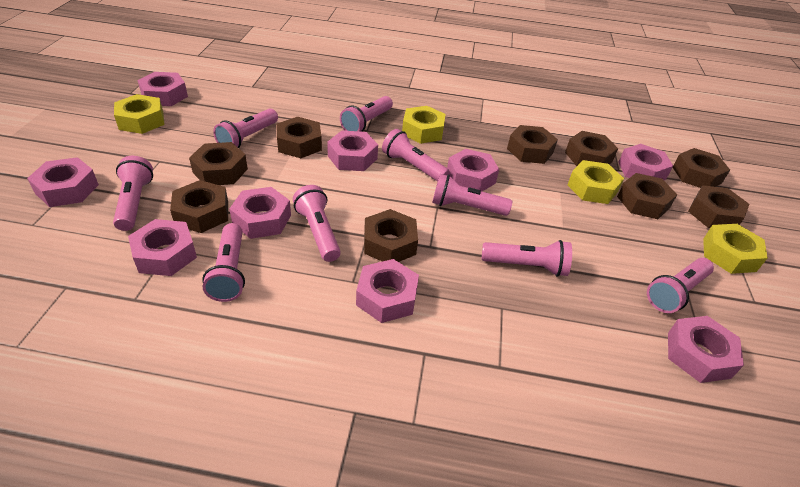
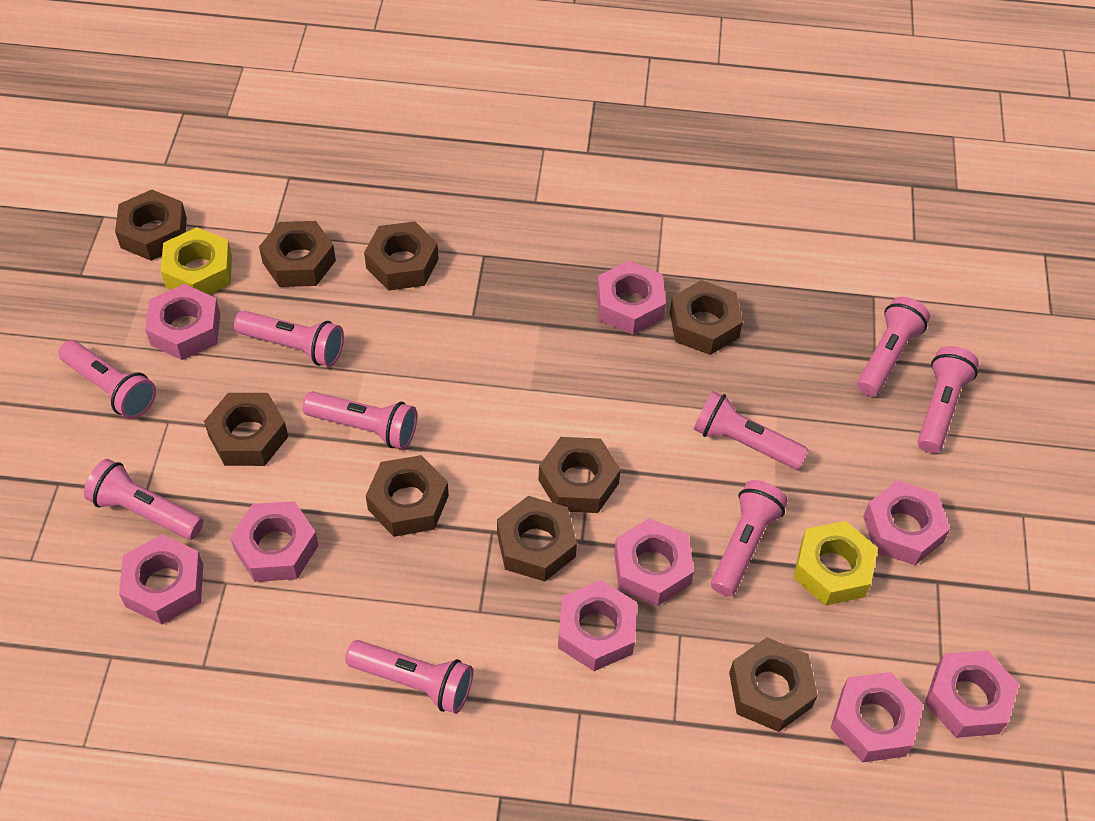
yellow nut: [114,94,164,134] [402,106,446,144] [567,160,624,204] [703,224,768,274] = 4 -> [161,227,232,295] [793,521,878,606] = 2

